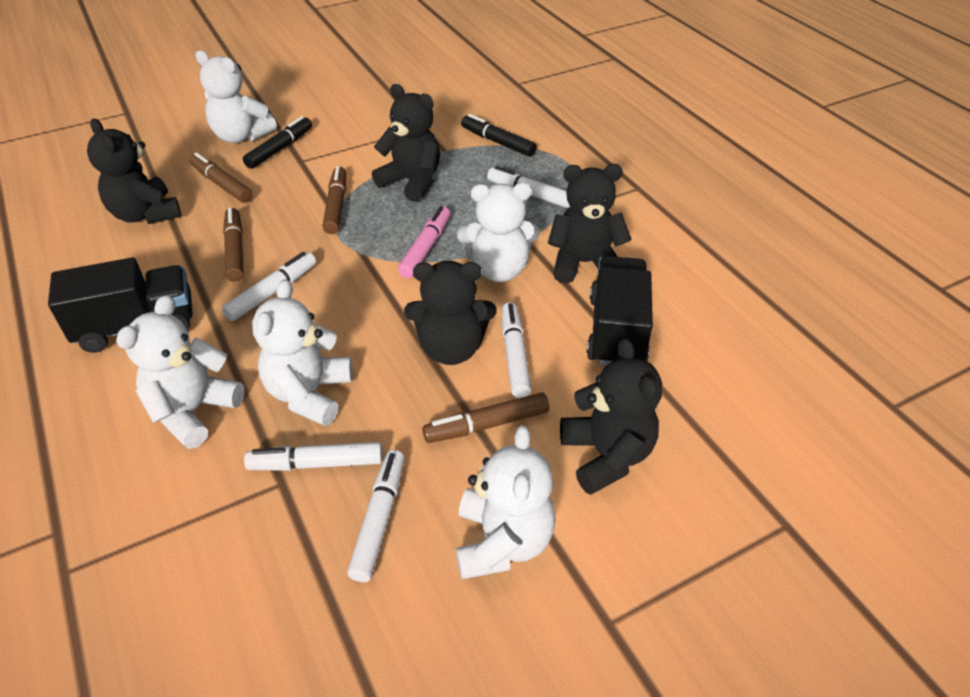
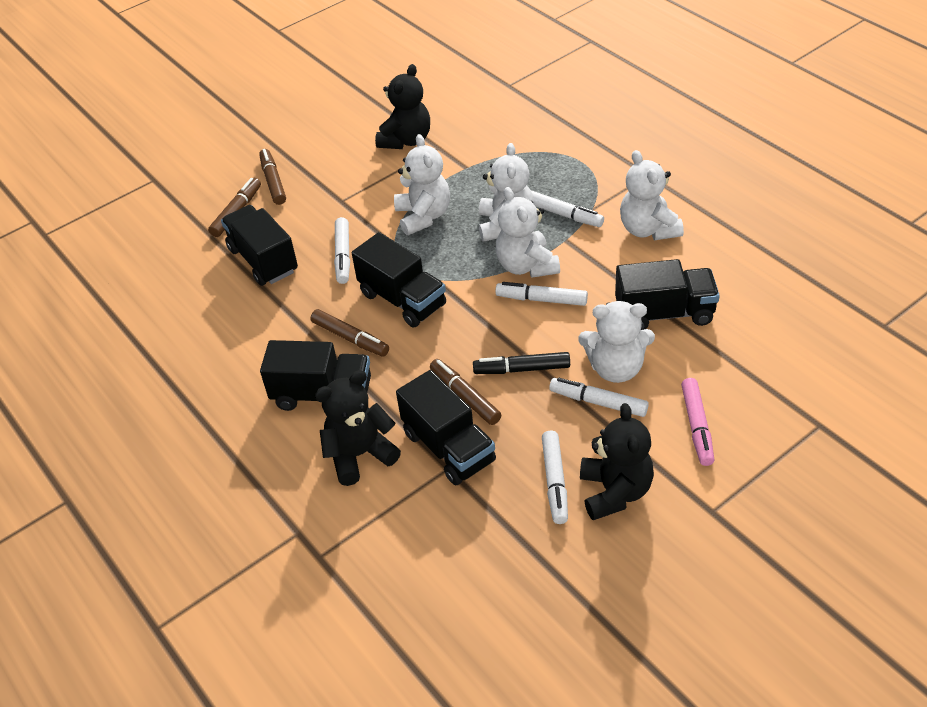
black marker: [243,116,312,169] [461,114,537,157] = 2 -> [473,352,570,374] = 1
black teddy bear: [87,119,182,224] [372,84,440,202] [404,261,496,365] [548,164,632,284] [560,338,662,495] = 5 -> [315,370,401,486] [375,64,430,149] [580,403,654,520] = 3
black truck: [48,257,193,353] [587,256,653,366] = 2 -> [221,205,298,286] [260,340,371,411] [352,232,446,327] [396,370,496,485] [615,259,720,330] = 5

